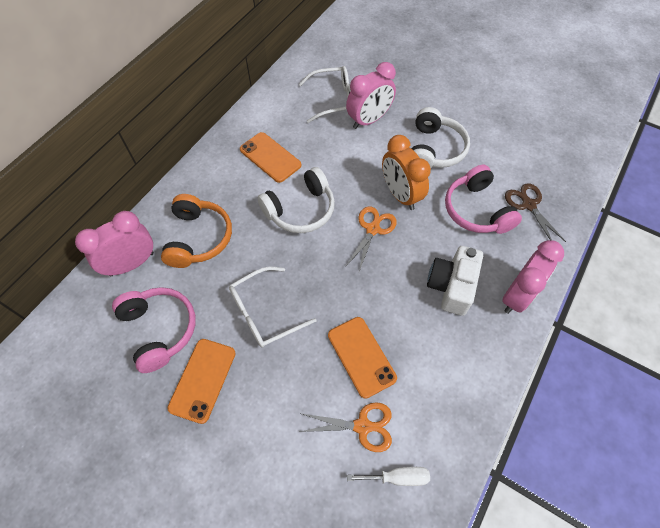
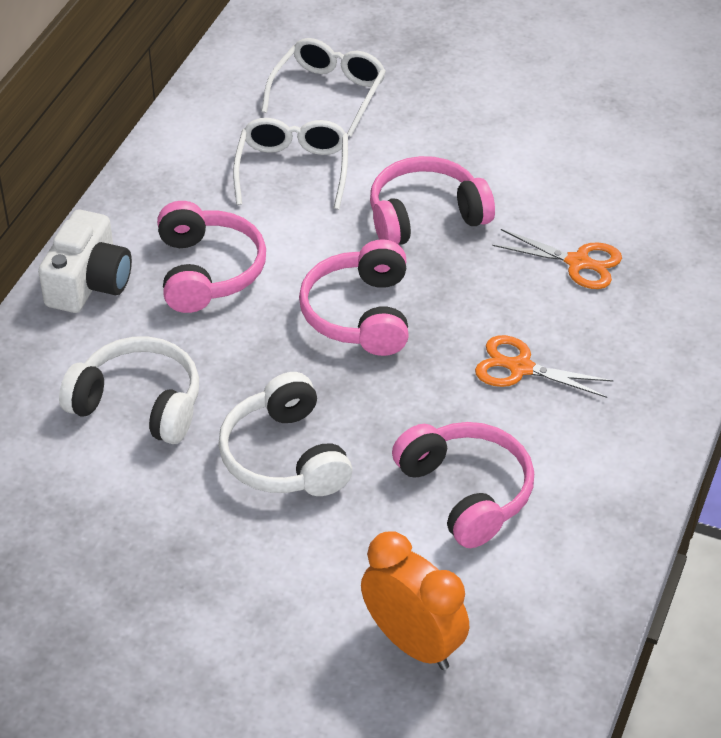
brown scissors: [505,183,566,242] = 1 -> none = 0
orange headphones: [161,194,232,268] = 1 -> none = 0
orange phone: [167,339,236,424] [240,132,302,183] [328,317,397,399] = 3 -> none = 0
pink clock: [75,211,154,276] [346,62,396,129] [502,240,564,314] = 3 -> none = 0
pink headphones: [112,287,196,373] [445,165,522,234] = 2 -> [157,201,266,313] [299,239,409,356] [370,156,495,245] [392,422,534,548] = 4
white screwdriver: [347,467,430,486] = 1 -> none = 0

